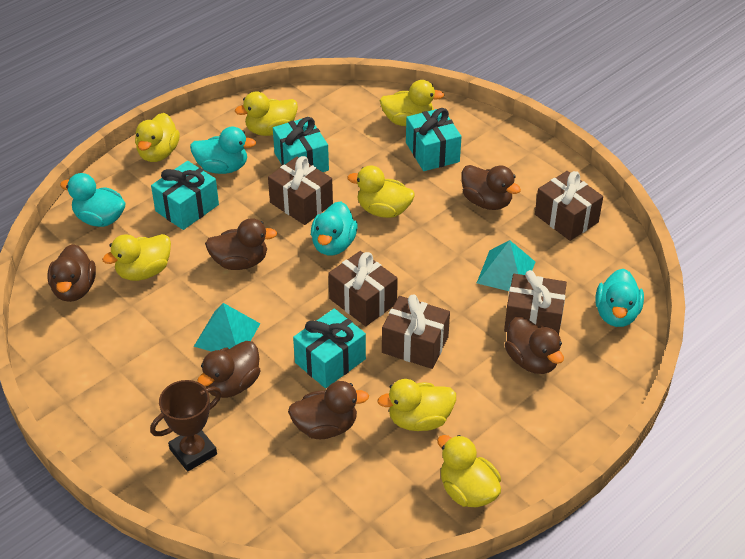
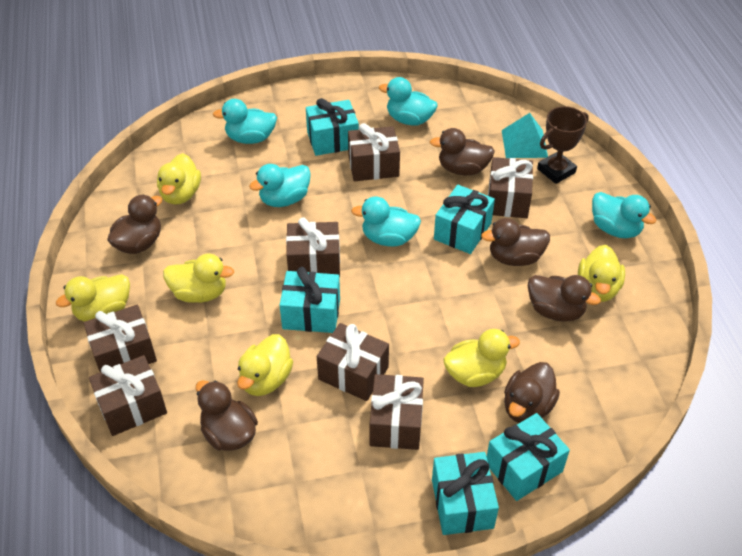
brown gift: [268,156,333,225] [328,251,398,326] [382,295,450,369] [504,270,567,335] [535,171,603,241] = 5 -> [84,305,157,372] [89,355,167,436] [286,217,340,278] [317,323,389,401] [348,123,400,181] [370,374,424,450] [488,157,533,218] = 7
turquoise duck: [60,173,126,227] [190,127,256,174] [311,201,358,256] [595,269,644,327] = 4 -> [213,99,277,144] [249,164,311,207] [351,197,421,246] [379,77,438,126] [592,192,656,238] = 5
turquoise gift: [151,161,219,230] [273,117,329,172] [293,309,366,388] [406,108,462,171] = 4 -> [280,267,340,333] [306,98,359,156] [432,452,499,535] [434,185,495,254] [487,413,570,501] = 5
turquoise pyramid: [194,303,260,352] [477,240,535,291] = 2 -> [502,113,548,158] = 1
yellow duck: [102,234,171,281] [135,113,180,162] [235,92,298,136] [347,165,415,218] [377,379,456,431] [379,80,444,126] [437,435,501,507] = 7 -> [56,274,130,322] [157,153,201,205] [163,254,234,303] [237,334,293,396] [443,329,520,387] [578,245,625,302] = 6

